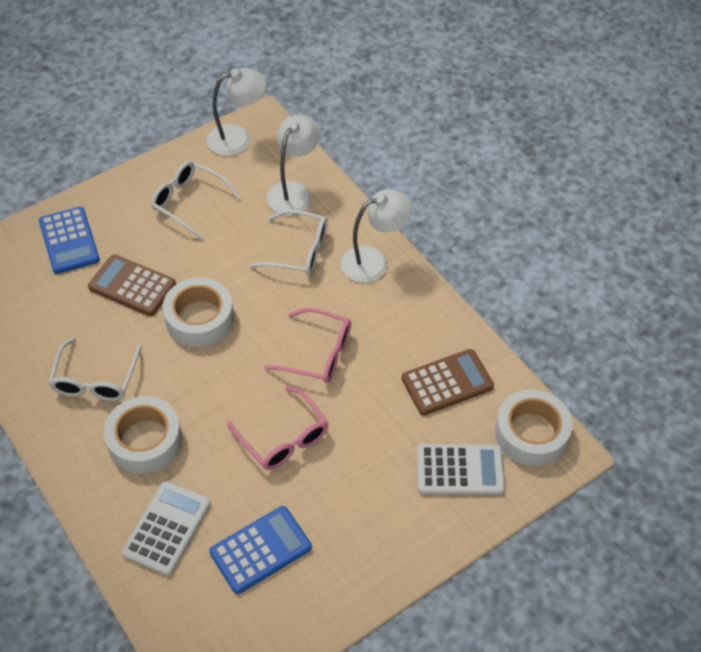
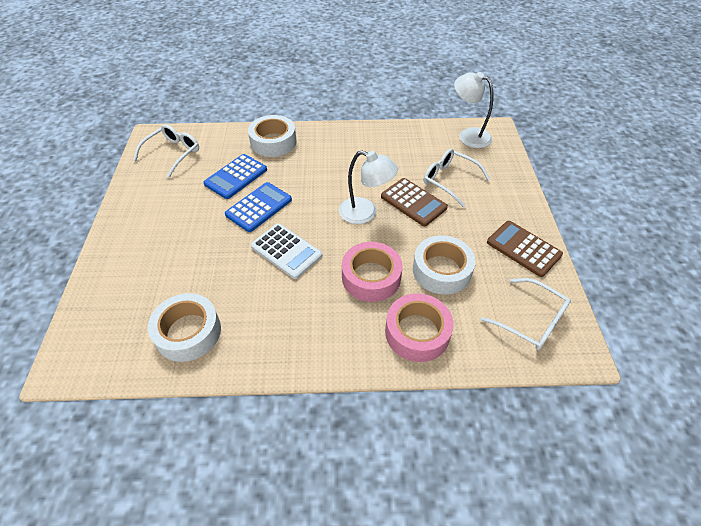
pink glasses: [227,386,328,470] [264,308,351,383] = 2 -> none = 0
pink tape: none = 0 -> [342,242,403,302] [385,293,454,362] = 2
white calculator: [122,481,210,576] [417,444,505,495] = 2 -> [251,223,322,279] = 1
white lamp: [207,68,267,156] [267,115,320,215] [341,189,412,283] = 3 -> [339,150,398,224] [454,72,493,148] = 2

